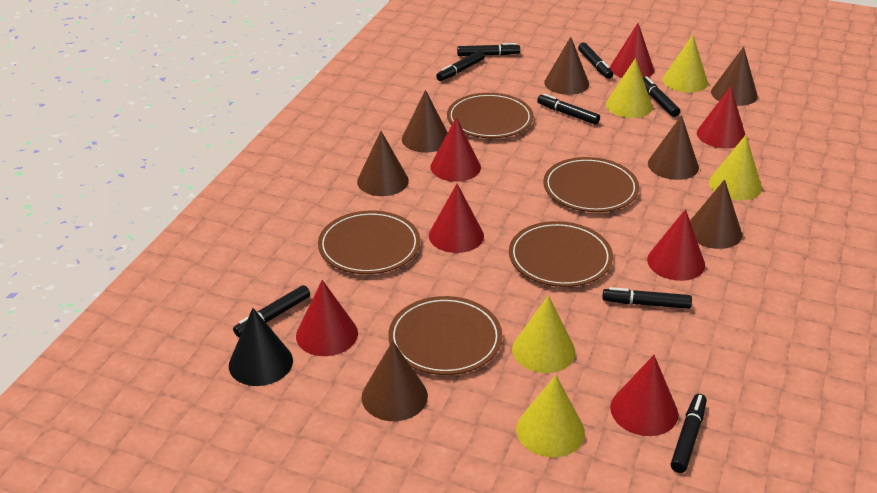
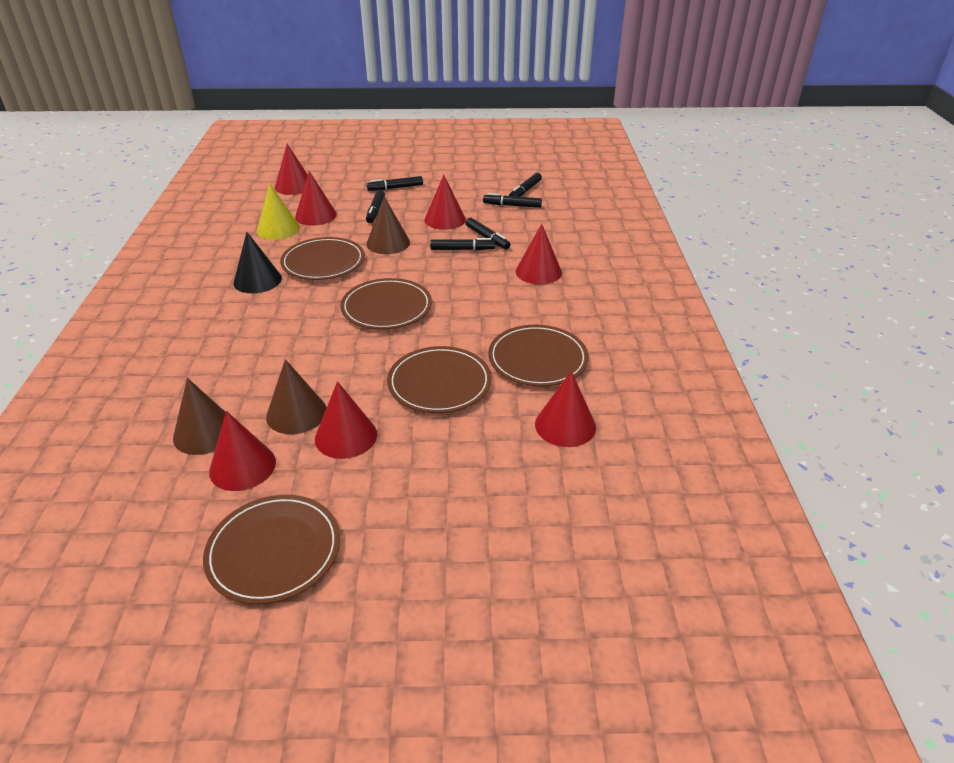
black marker: [233,285,310,337] [436,50,485,81] [457,43,520,56] [537,93,600,125] [578,43,613,79] [602,287,692,309] [643,76,680,117] [671,394,707,473] = 8 -> [366,190,385,223] [367,176,423,191] [430,238,495,250] [466,218,510,250] [483,193,542,208] [509,173,542,197] = 6
brown cone: [357,131,409,196] [362,341,428,421] [402,90,448,153] [544,37,589,95] [648,115,699,180] [690,179,742,249] [711,47,758,106] = 7 -> [173,378,226,455] [266,359,327,434] [366,197,410,254] = 3
yellow cone: [512,295,575,373] [516,375,585,458] [606,58,653,118] [663,35,708,93] [709,135,762,200] = 5 -> [257,183,300,240] = 1

